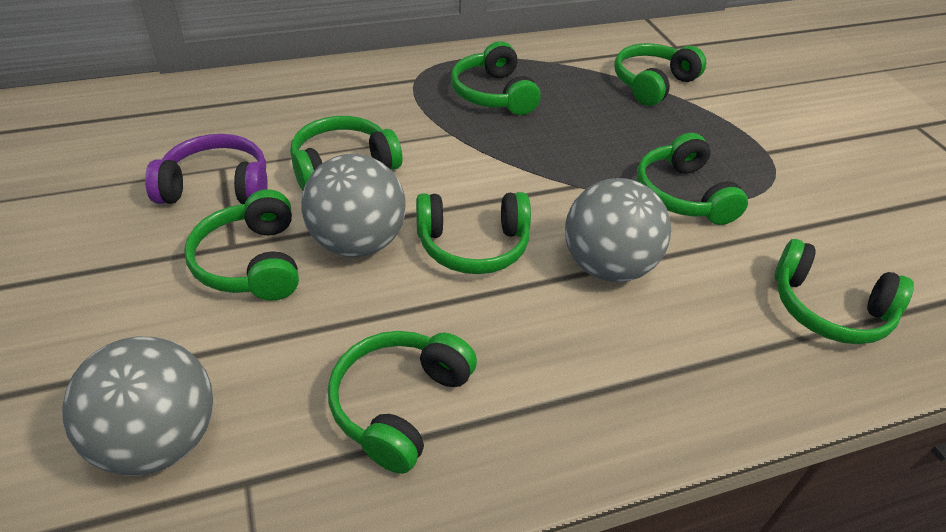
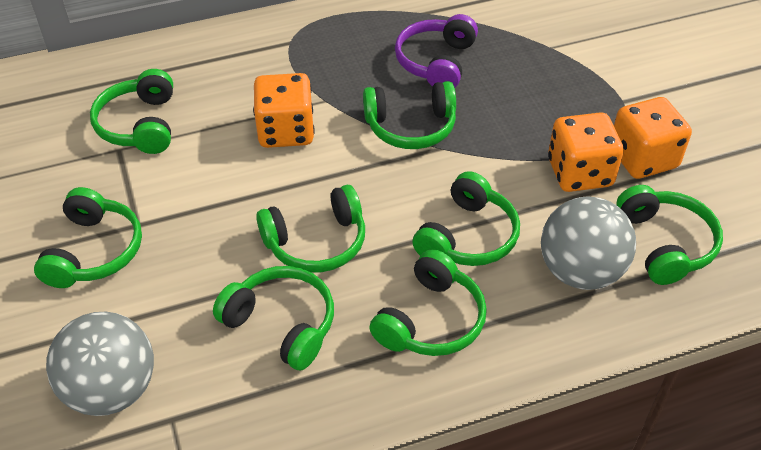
grey ball: [62,337,213,476] [301,154,406,257] [565,178,671,282] = 3 -> [46,312,154,416] [541,196,636,290] = 2
orange dice: none = 0 -> [253,73,315,148] [548,112,624,192] [614,97,692,179] = 3

